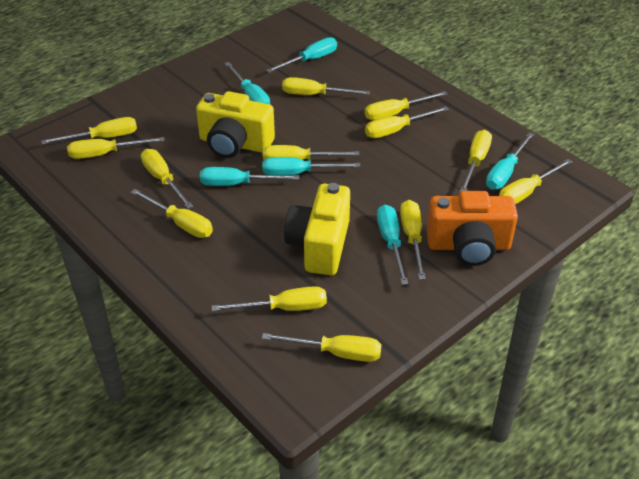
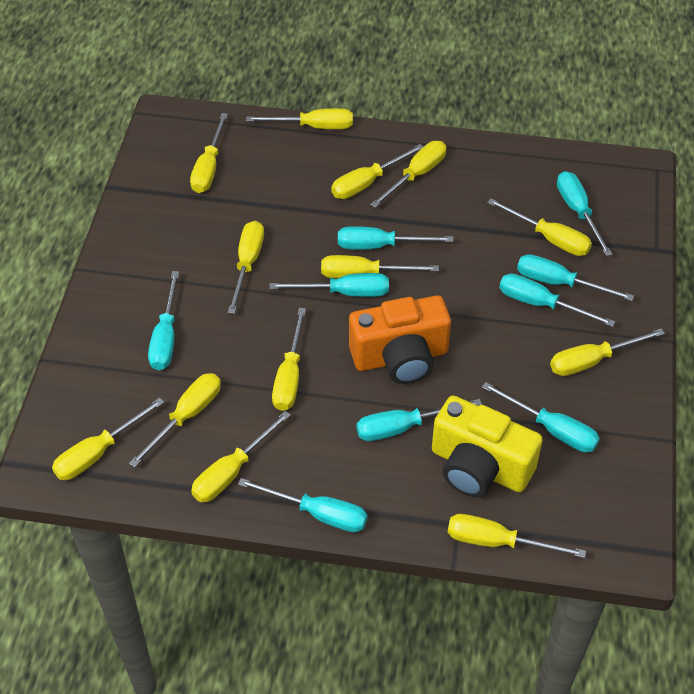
turquoise screwdriver: [200,167,300,186] [225,62,270,104] [262,157,361,175] [266,37,337,73] [377,204,408,285] [486,132,534,190] = 6 -> [148,271,179,370] [238,478,367,532] [270,273,389,297] [338,226,453,250] [356,399,482,441] [482,382,600,453] [499,273,615,327] [517,254,634,301] [557,171,613,256] = 9
yellow camera: [196,91,275,158] [284,183,350,275] = 2 -> [432,396,543,497] = 1

